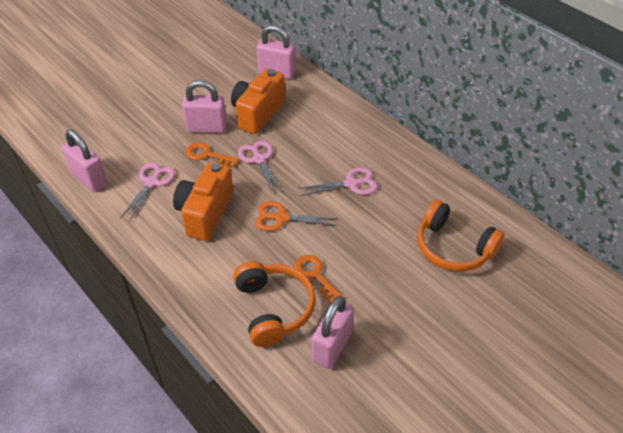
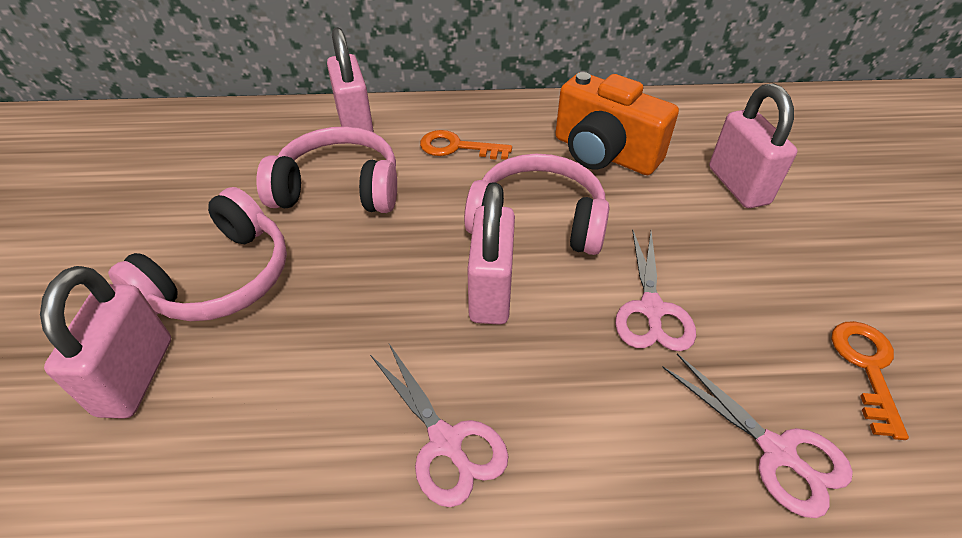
orange camera: [173,162,233,241] [231,69,285,134] = 2 -> [555,72,679,175] = 1
orange headphones: [233,261,316,347] [417,200,504,272] = 2 -> none = 0
orange scissors: [255,201,338,231] = 1 -> none = 0
pink headphones: none = 0 -> [108,187,287,321] [256,126,397,213] [464,154,610,255] = 3

